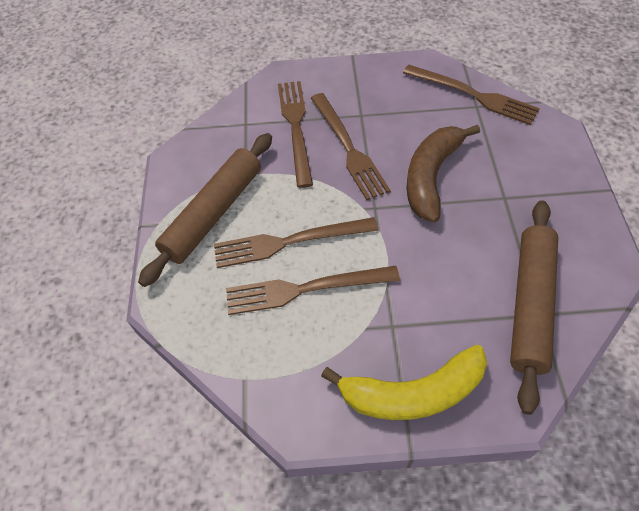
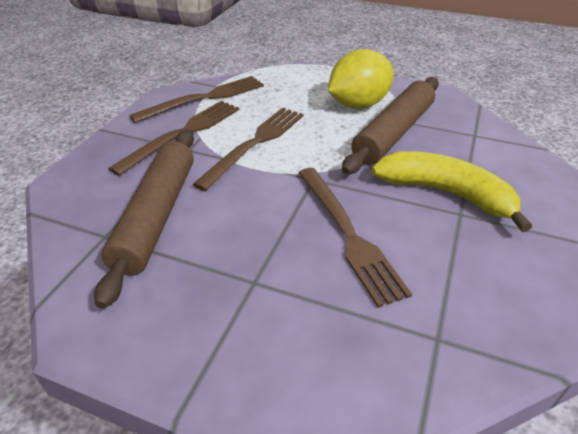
brown banana: [407,125,480,222] = 1 -> none = 0
brown fork: [214,217,378,268] [226,266,400,315] [278,81,313,188] [311,93,391,200] [403,65,540,125] = 5 -> [108,101,239,176] [129,76,264,123] [192,108,303,191] [298,168,412,308] = 4
yellow lemon: none = 0 -> [328,49,394,108] = 1

